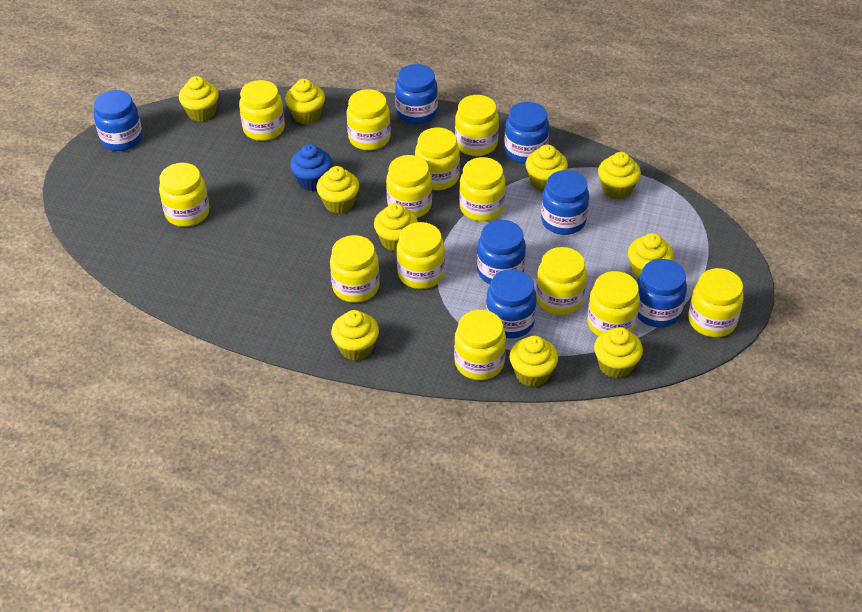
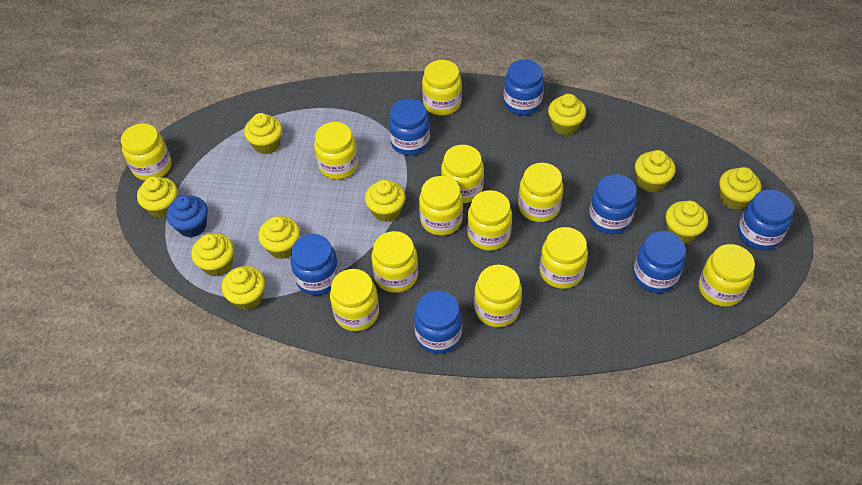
yellow jar: [159,163,209,227] [239,80,285,141] [330,235,380,303] [346,89,391,151] [386,155,432,218] [397,222,445,289] [415,127,460,190] [454,310,506,380] [455,95,499,156] [459,157,506,221] [536,247,587,315] [587,271,640,336] [688,268,744,337] = 13 -> [121,123,171,181] [314,122,358,180] [330,269,379,331] [371,231,418,293] [419,176,463,236] [422,60,462,115] [441,145,484,203] [467,190,512,251] [474,265,522,327] [518,163,563,222] [539,227,588,289] [699,244,755,307] = 12

